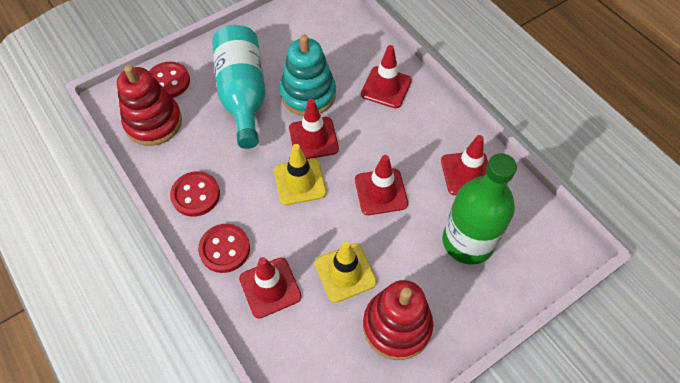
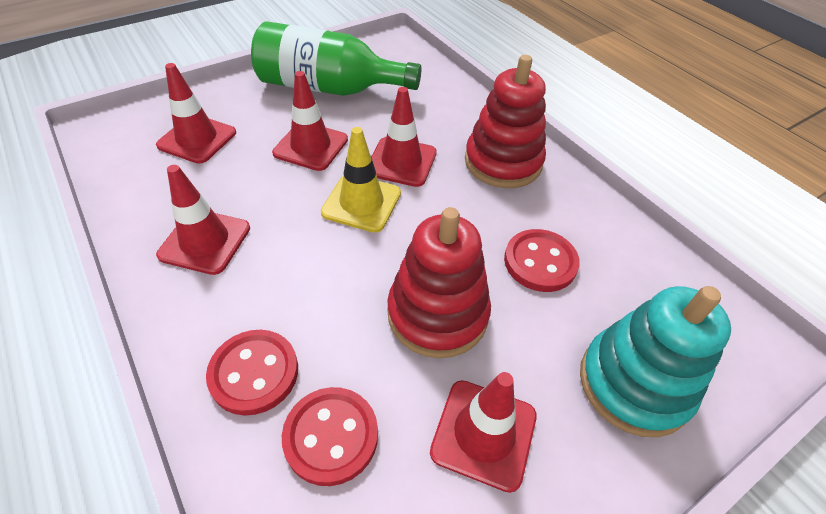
turquoise bottle: [212,25,265,149] = 1 -> none = 0
yellow traffic cone: [274,144,326,205] [315,241,377,303] = 2 -> [321,127,401,233] = 1

